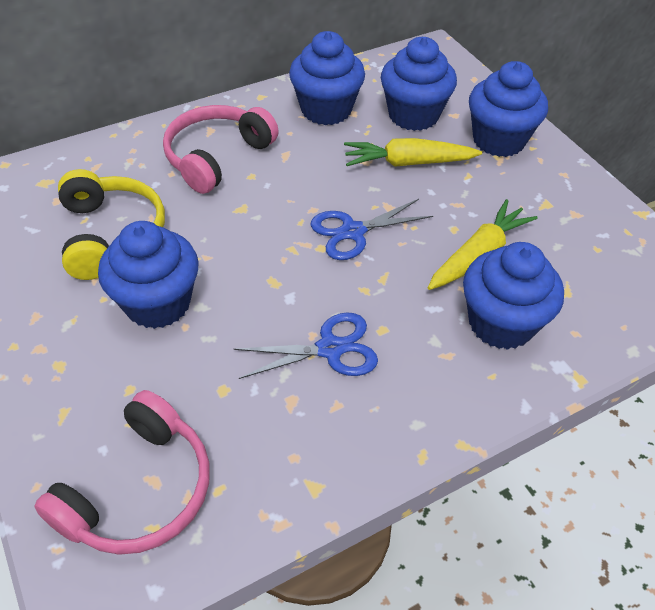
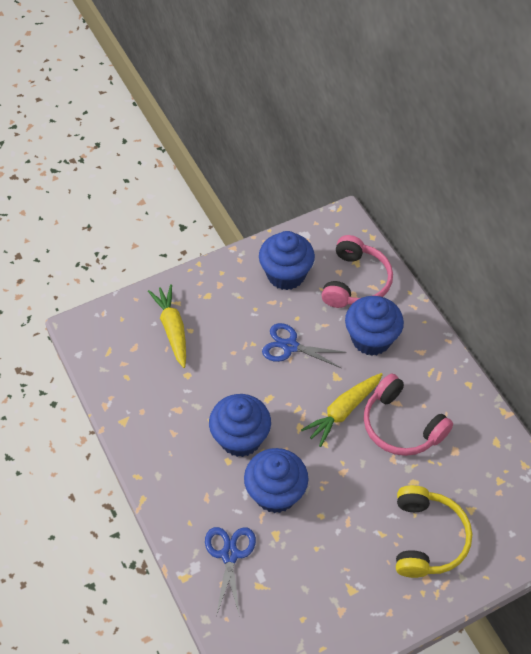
blue cupcake: [98,221,199,329] [289,31,365,125] [381,37,457,131] [463,242,564,350] [469,61,548,157] = 5 -> [209,394,271,457] [244,448,308,513] [259,231,315,290] [345,296,404,356] = 4

